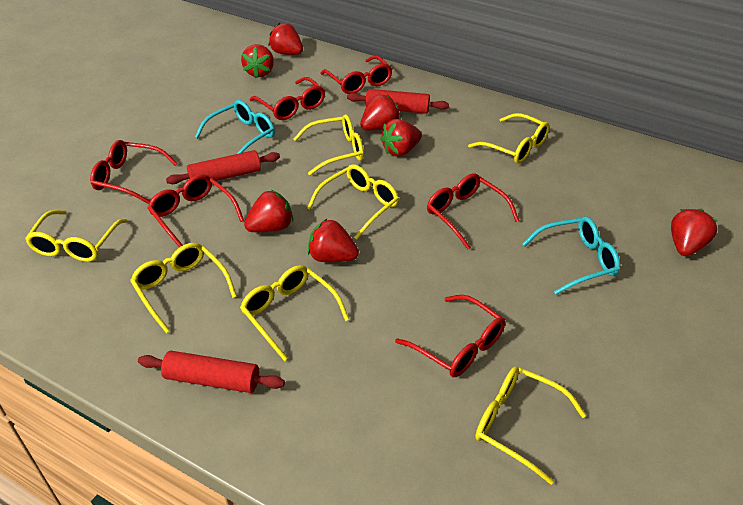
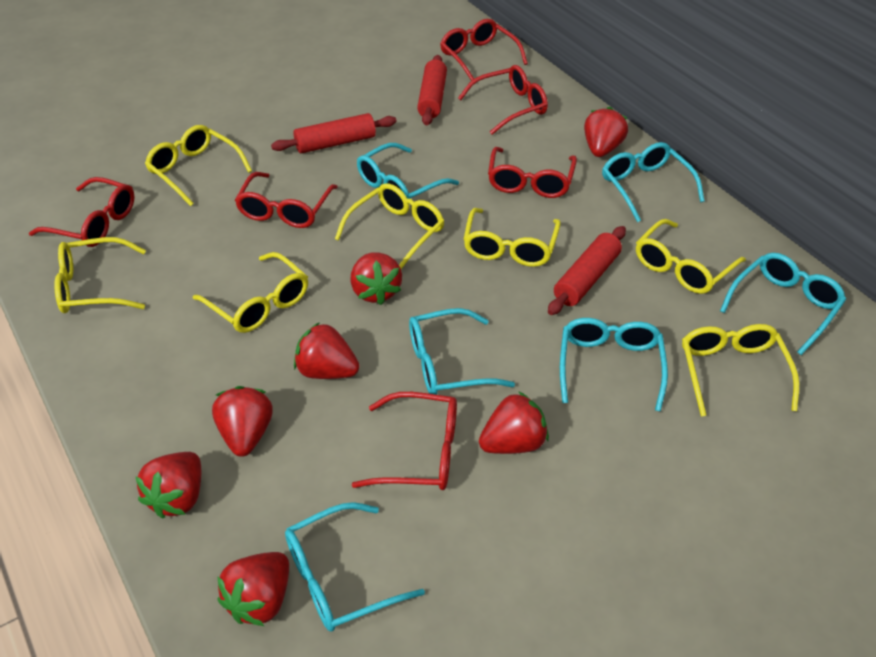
turquoise glasses: [195,100,275,154] [523,217,620,295] = 2 -> [285,502,425,632] [357,143,459,199] [409,308,515,395] [560,318,668,412] [602,142,705,222] [720,253,846,355] = 6

